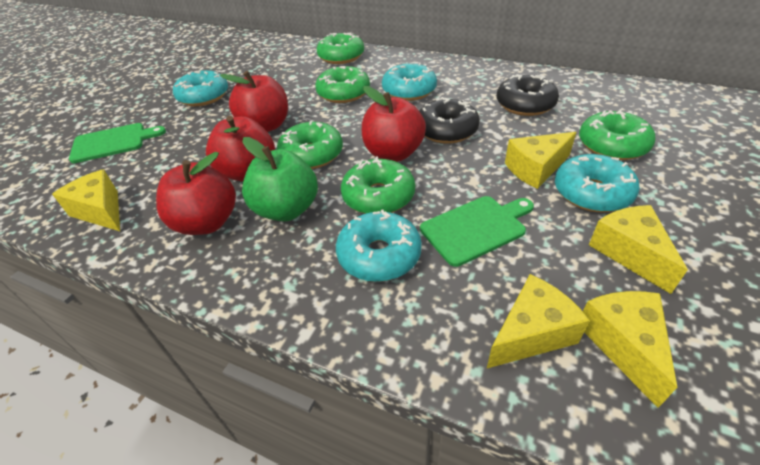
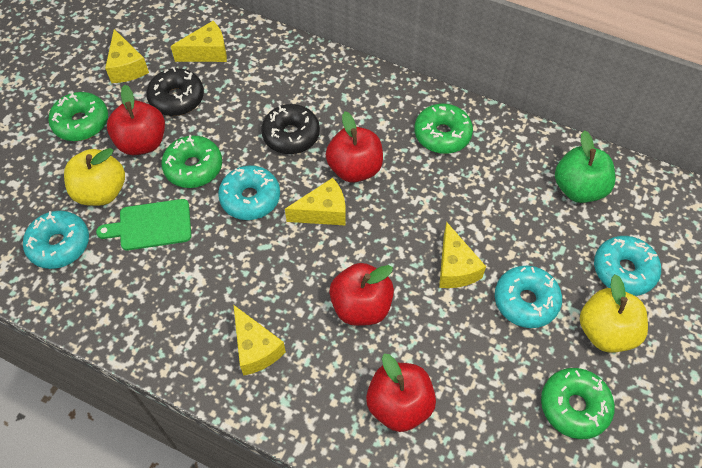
green cutting board: [69,123,166,163] [420,196,534,267] = 2 -> [96,199,191,251] = 1
green donut: [277,121,343,169] [315,66,370,103] [317,33,364,64] [341,157,415,214] [579,109,656,160] = 5 -> [48,92,108,141] [162,135,222,188] [414,104,473,154] [541,368,615,439] = 4
yellow apple: none = 0 -> [64,148,125,206] [580,274,648,353] = 2

